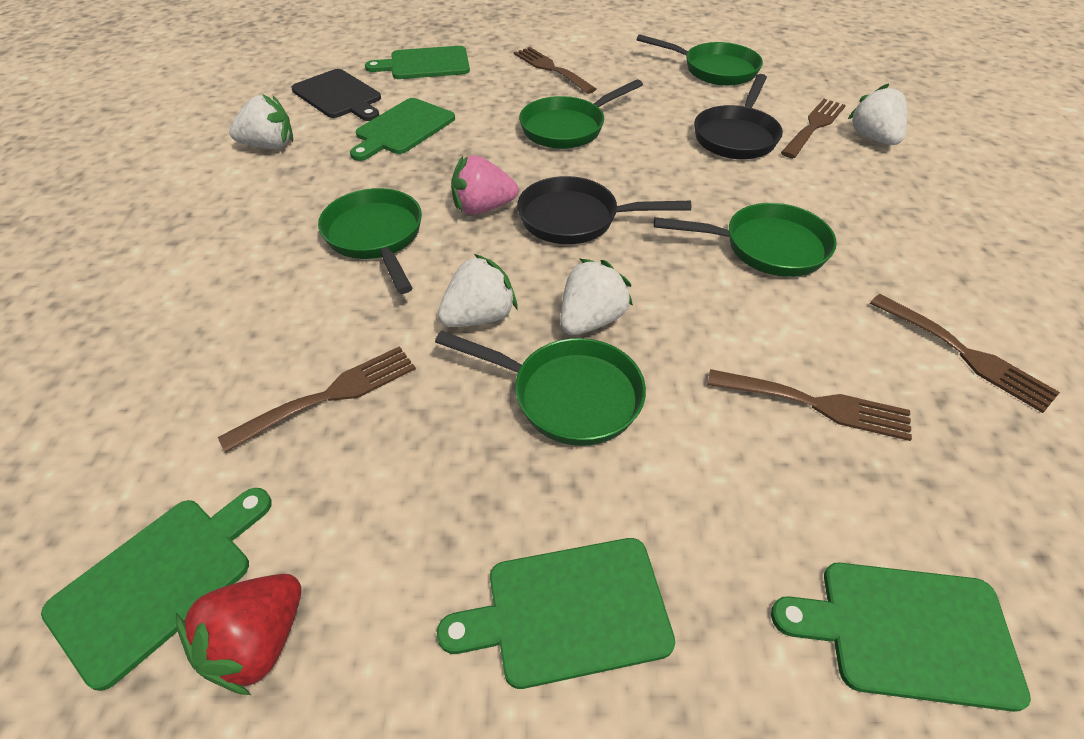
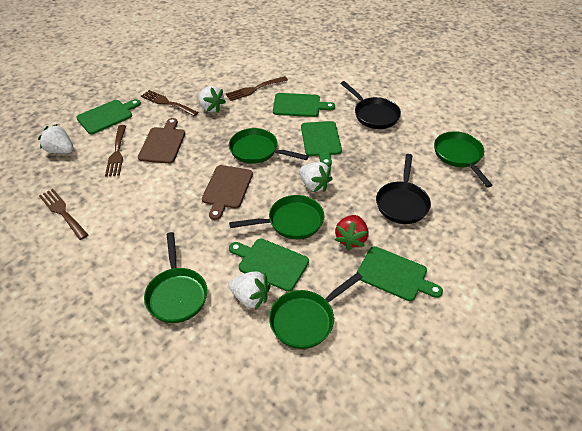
black cutting board: [291,69,381,121] = 1 -> none = 0
brown cutting board: none = 0 -> [138,118,185,164] [202,165,253,220] = 2
brown fork: [218,346,416,453] [514,47,596,94] [707,369,912,441] [781,99,846,158] [870,294,1060,413] = 5 -> [39,189,88,240] [105,125,126,176] [141,90,198,116] [226,76,288,101] = 4
pink strawberry: [451,155,519,215] = 1 -> none = 0

